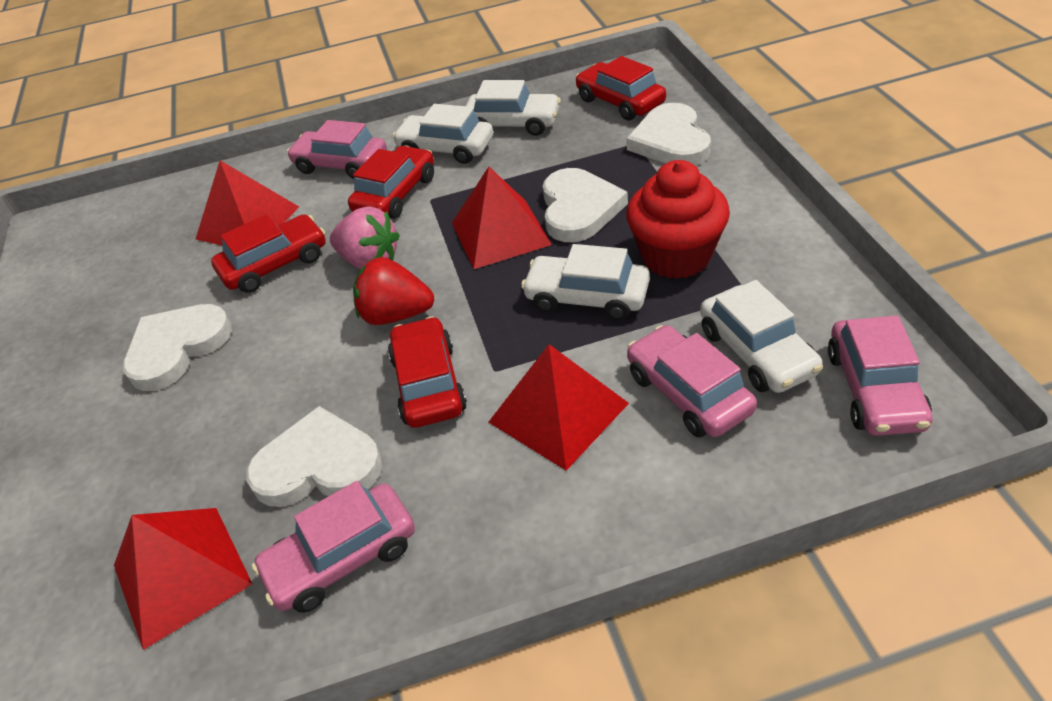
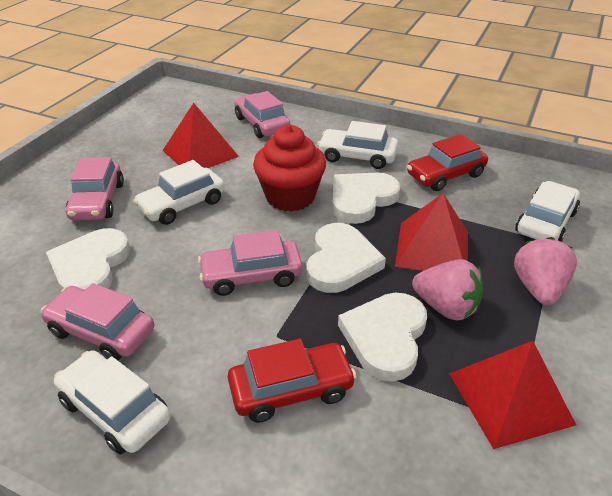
pink strawberry: [330,207,400,269] = 1 -> [412,259,483,321] [514,237,577,305] = 2
red car: [211,214,326,293] [348,146,434,219] [388,316,467,428] [575,56,666,121] = 4 -> [228,339,357,423] [407,134,488,191] = 2
red pyramid: [114,508,253,650] [196,160,299,245] [452,167,552,269] [489,344,629,471] = 4 -> [163,103,239,168] [395,193,468,271] [449,341,576,449] = 3
red strawberry: [353,257,434,325] = 1 -> none = 0

